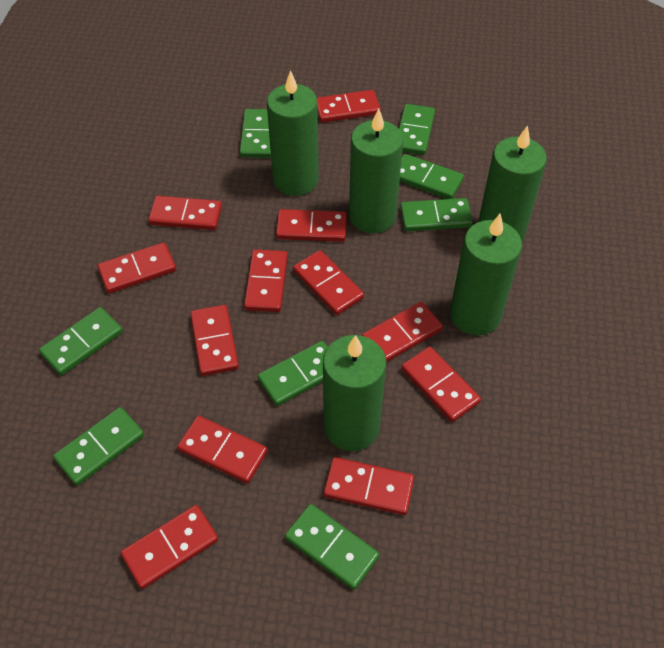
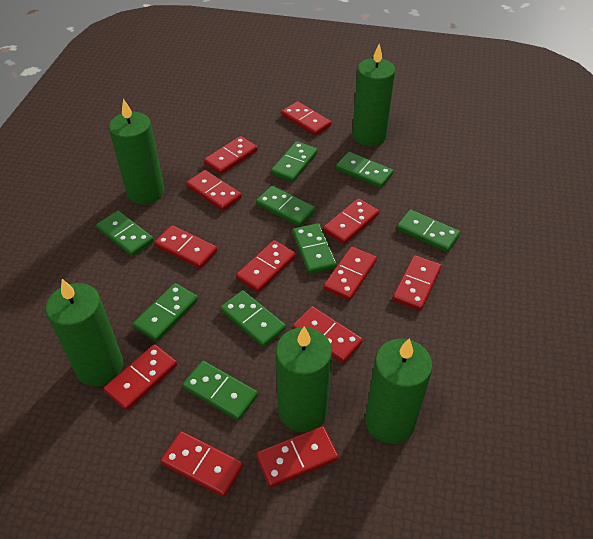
green domino: [39,307,123,375] [53,407,144,486] [240,109,271,158] [258,341,328,406] [285,504,379,590] [399,104,435,155] [399,154,464,199] [400,198,473,232] = 8 -> [96,211,154,256] [133,283,198,342] [183,361,258,421] [220,290,286,347] [256,186,316,227] [271,141,318,182] [293,223,337,274] [336,152,393,188] [397,209,460,252] = 9

